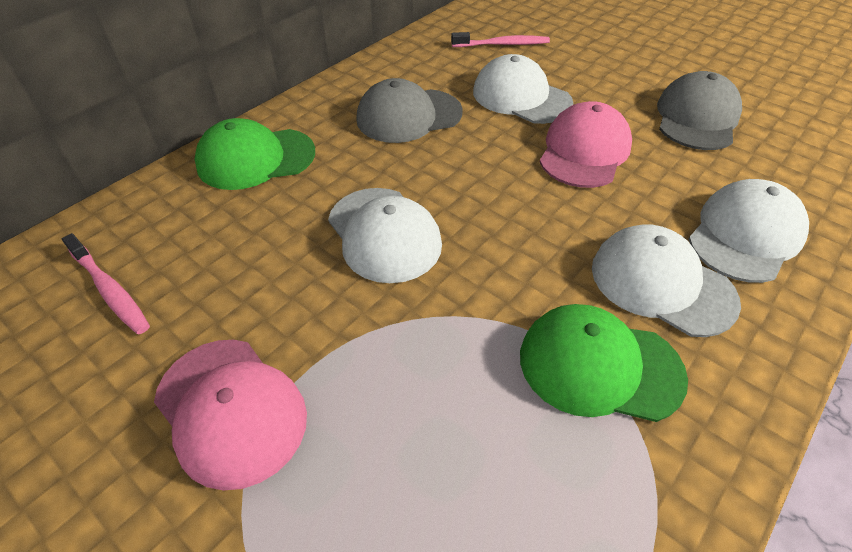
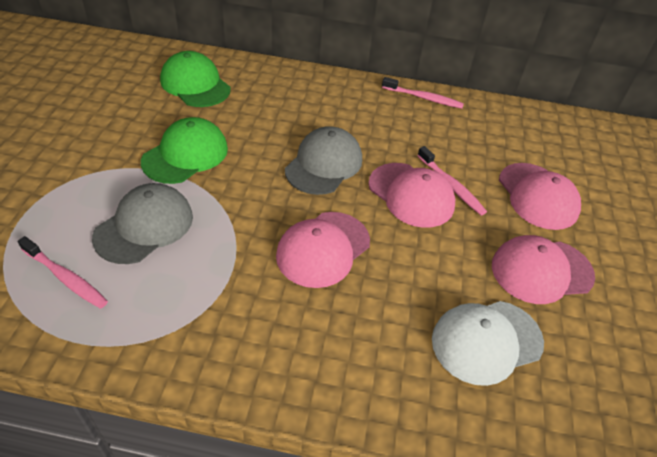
pink cap: [154,340,307,491] [539,101,632,188] = 2 -> [276,212,370,288] [369,163,455,228] [492,235,595,304] [499,163,581,230] = 4
pink toothbrush: [62,233,150,334] [451,32,550,47] = 2 -> [18,236,108,309] [382,77,464,109] [417,146,487,215] = 3
white cap: [328,188,442,283] [473,54,573,124] [592,224,741,337] [689,179,809,283] = 4 -> [432,301,544,386] = 1

